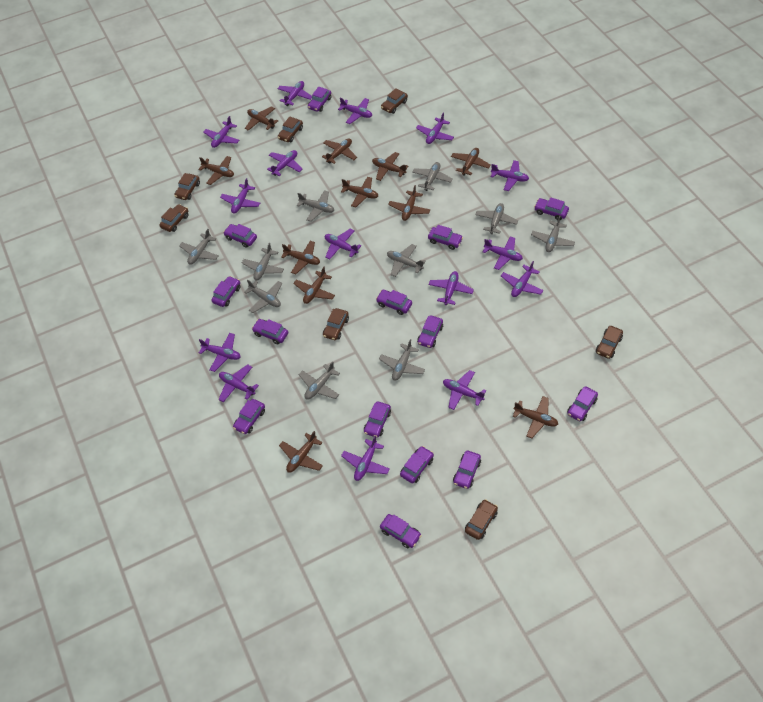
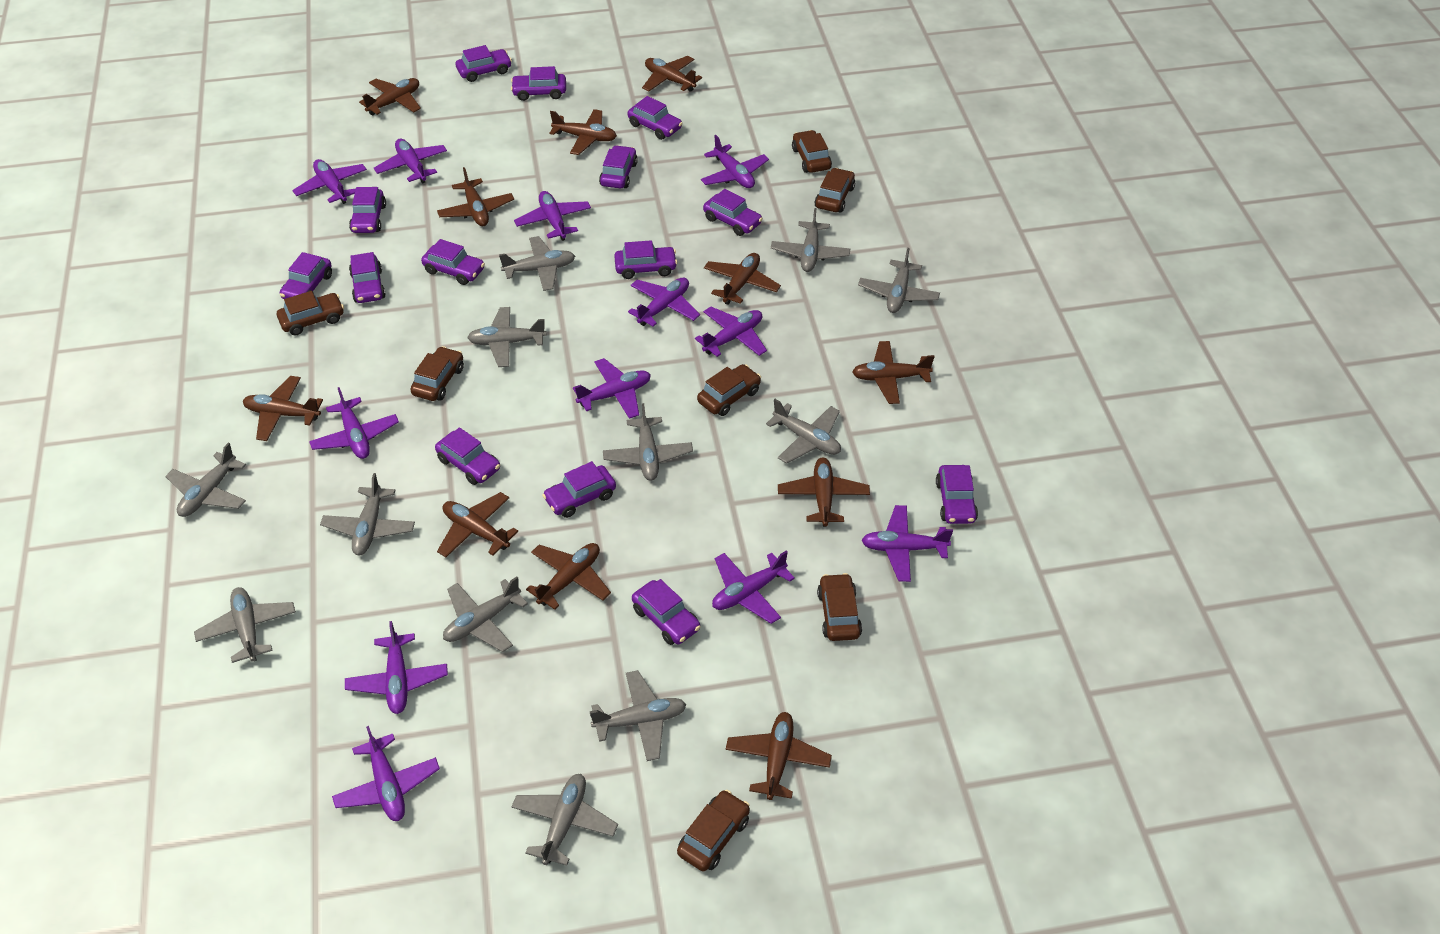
grey plane: [179,229,219,265] [242,243,284,281] [244,279,283,313] [297,190,334,222] [299,362,340,400] [379,339,425,381] [387,244,426,277] [412,162,453,191] [475,203,518,234] [531,215,575,252] = 10 -> [165,443,246,517] [194,587,296,663] [320,473,415,555] [443,576,528,652] [467,307,546,367] [499,236,575,291] [511,774,618,866] [590,670,687,761] [603,403,693,481] [766,399,841,464] [771,208,850,272] [858,248,940,313] = 12
purple plane: [199,333,241,372] [203,116,239,148] [219,364,259,402] [220,178,260,213] [267,150,303,176] [277,81,312,106] [325,228,361,260] [338,98,372,124] [341,436,390,481] [416,112,454,144] [429,271,474,305] [443,370,487,410] [483,236,523,270] [491,160,529,191] [501,261,544,297] = 15 -> [292,159,367,204] [309,387,399,459] [332,726,440,821] [345,621,448,714] [374,139,447,184] [514,191,591,241] [573,358,651,419] [628,278,700,327] [695,307,767,357] [701,135,769,188] [712,551,795,624] [861,505,953,582] = 12

